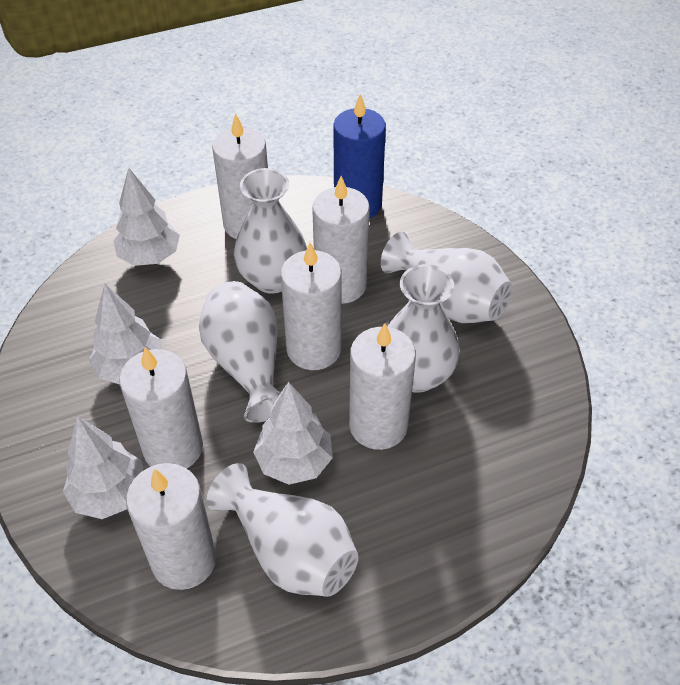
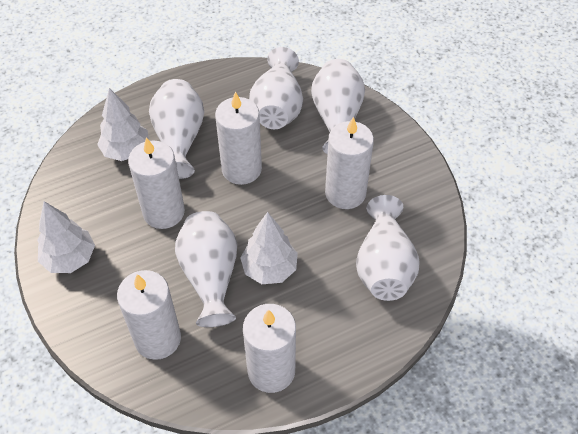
blue candle: [333,94,386,218] = 1 -> none = 0
white candle: [119,347,203,469] [126,463,217,590] [212,113,268,239] [281,243,342,370] [312,176,370,304] [349,323,416,450] = 6 -> [117,270,181,360] [128,137,185,229] [215,92,262,185] [243,304,296,393] [325,117,374,209] = 5
white tree: [63,416,144,519] [89,283,162,385] [113,168,180,266] [253,382,333,485] = 4 -> [37,201,95,273] [97,88,149,161] [240,212,298,284] = 3

